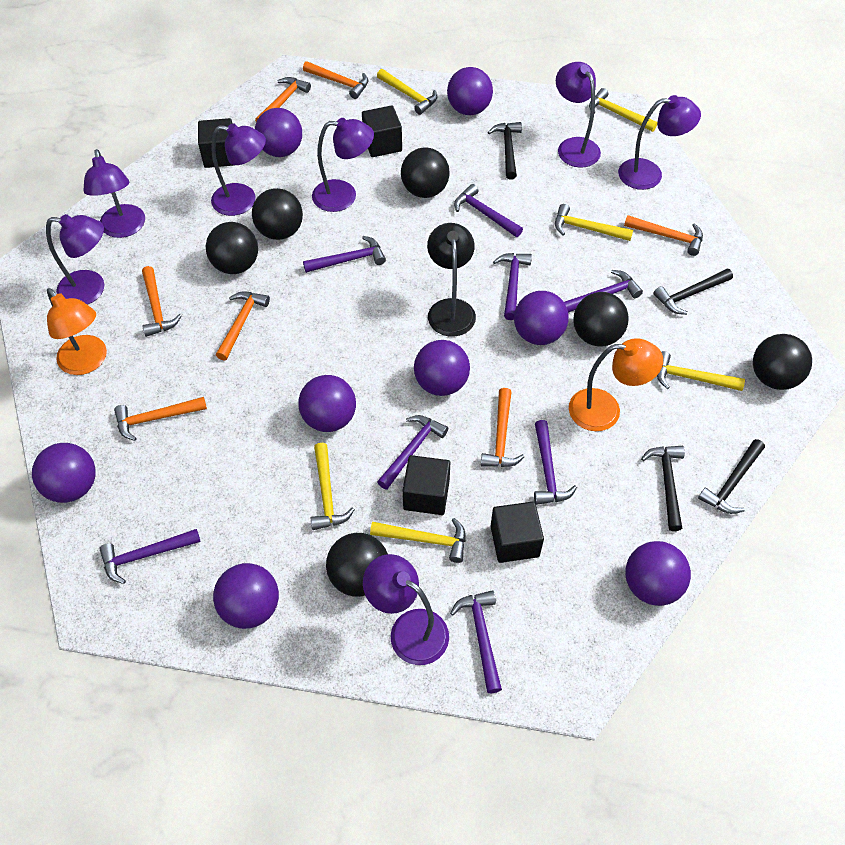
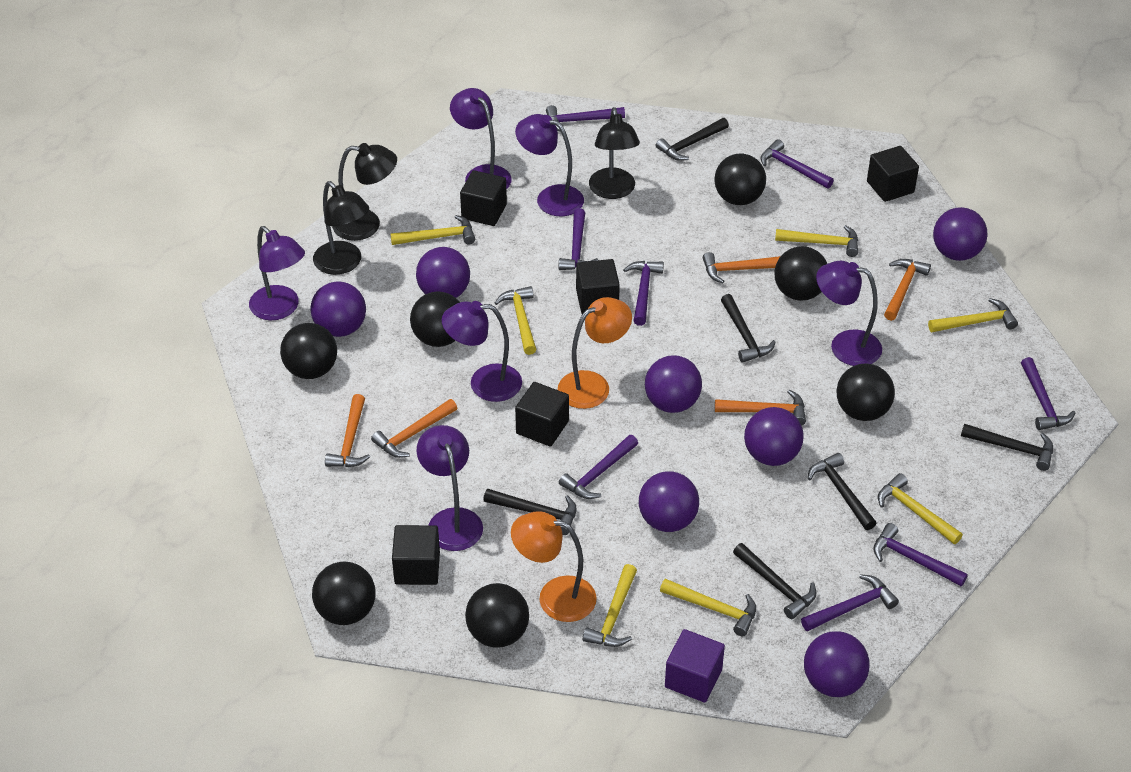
black ball: [205,222,258,274] [252,188,303,240] [326,533,388,597] [401,147,450,198] [573,292,629,346] [753,334,812,390] = 6 -> [280,323,337,379] [312,562,376,625] [410,291,460,347] [465,583,529,648] [715,153,766,205] [774,246,827,301] [837,363,895,421] = 7
black cube: [198,118,234,168] [362,105,402,157] [403,455,450,515] [490,502,544,563] = 4 -> [392,525,440,585] [460,170,507,226] [515,382,569,447] [576,259,620,314] [867,146,919,202] = 5
black hammer: [488,122,522,180] [641,446,685,531] [654,269,733,315] [698,439,765,514] = 4 -> [483,489,576,535] [656,118,729,161] [721,294,776,363] [733,543,816,619] [808,453,876,530] [961,424,1053,471] = 6
black lamp: [427,223,476,337] = 1 -> [313,181,369,275] [332,143,397,241] [589,107,640,199] = 3
orange hammer: [114,397,207,441] [142,266,182,337] [216,291,270,361] [255,77,311,122] [303,61,369,99] [481,388,524,467] [624,215,703,256] = 7 -> [325,394,370,467] [371,399,457,458] [703,252,781,283] [715,390,806,425] [884,259,931,321] = 5
purple ball: [32,443,96,503] [213,563,279,629] [255,108,302,157] [298,375,356,432] [414,340,470,396] [447,67,493,115] [514,291,569,345] [625,541,691,606] = 8 -> [310,282,366,337] [416,247,470,298] [639,471,699,532] [645,356,702,413] [744,407,804,466] [804,631,870,697] [933,207,988,261] = 7
purple cube: none = 0 -> [665,629,725,703] = 1
purple lamp: [46,214,104,305] [83,149,145,238] [211,123,266,216] [312,118,374,212] [363,554,449,665] [556,62,601,168] [618,95,701,190] = 7 -> [249,226,305,320] [416,425,483,551] [442,301,522,402] [450,88,512,189] [515,114,584,216] [816,261,882,366] = 6
yellow hammer: [311,443,355,530] [370,518,466,563] [377,69,438,115] [555,204,633,241] [589,88,657,132] [657,351,745,391] = 6 -> [390,215,475,245] [495,286,537,355] [583,564,637,647] [660,579,756,636] [775,225,858,257] [878,473,963,544] [928,298,1018,332] = 7

